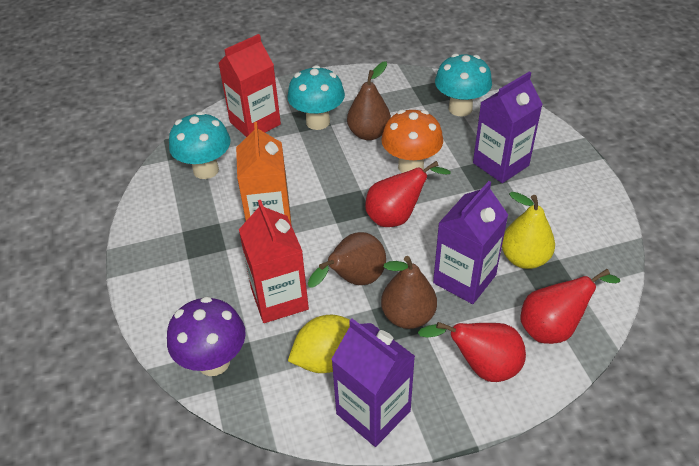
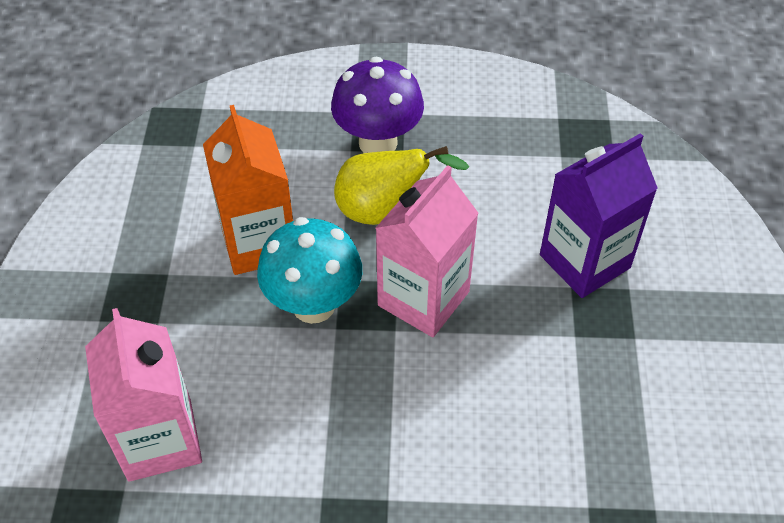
brown pear: [308,232,386,288] [347,61,391,140] [381,256,437,329] = 3 -> none = 0
orange mushroom: [381,110,443,173] = 1 -> none = 0
pink carton: none = 0 -> [85,308,202,482] [376,165,479,337] = 2
purple carton: [331,318,415,447] [433,181,508,304] [473,71,543,183] = 3 -> [540,133,658,298] = 1
red carton: [219,34,281,137] [239,200,309,323] = 2 -> none = 0
red pear: [365,161,451,227] [418,322,526,382] [521,269,620,344] = 3 -> none = 0
turquoise mushroom: [169,112,230,179] [287,65,345,130] [435,54,492,116] = 3 -> [257,217,362,324] = 1
yellow lemon: [288,315,350,373] = 1 -> none = 0

